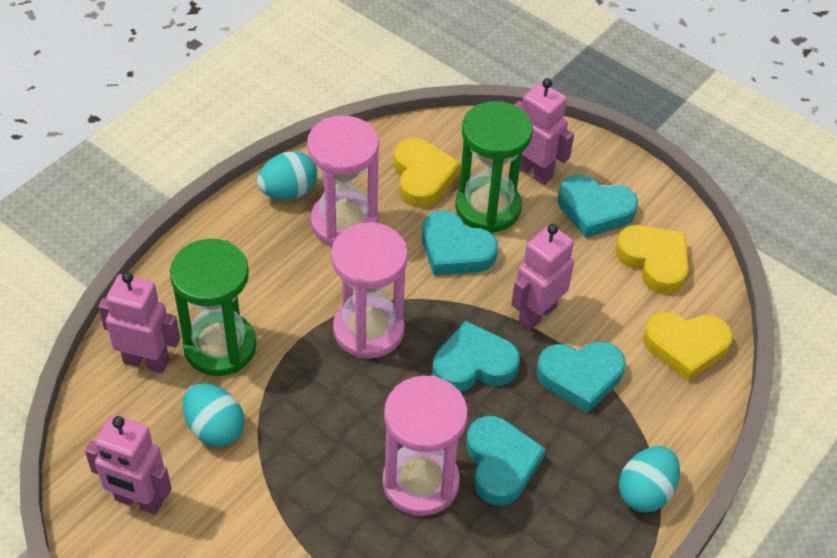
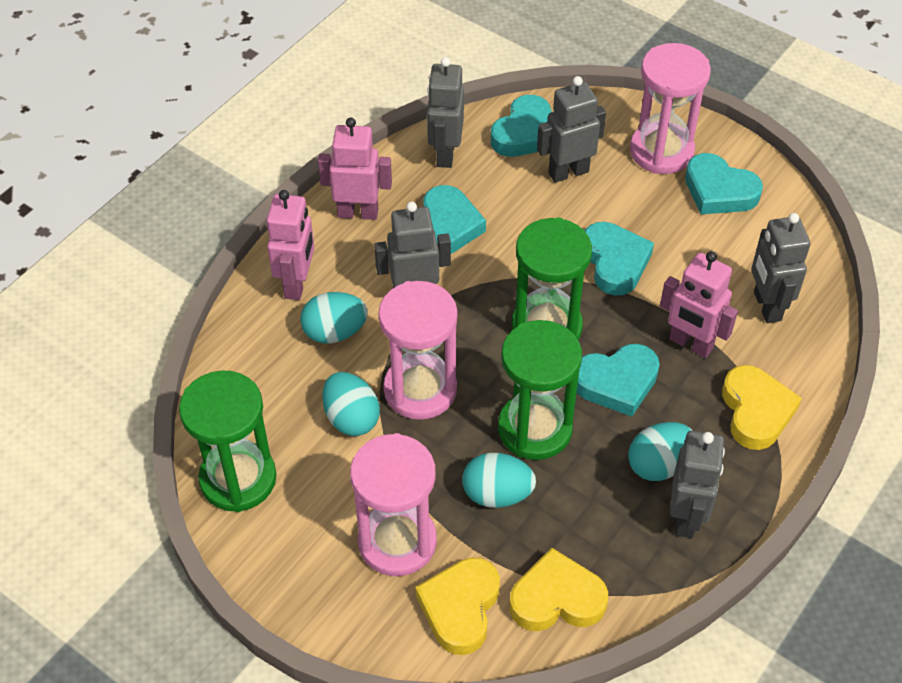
green hourglass: [170,239,256,376] [455,101,533,233] = 2 -> [179,371,276,512] [498,320,582,460] [512,217,592,340] = 3
grey robot: none = 0 -> [374,201,451,288] [427,57,464,168] [537,76,606,183] [670,431,725,538] [751,213,810,323] = 5
pink robot: [85,414,172,515] [98,272,180,373] [511,224,574,330] [514,78,574,185] = 4 -> [267,190,315,300] [318,118,392,220] [660,251,738,358] = 3
turquoise egg: [183,383,244,447] [257,151,317,200] [619,446,680,512] = 3 -> [300,292,368,343] [322,372,380,436] [462,453,536,508] [628,422,693,481] = 4

